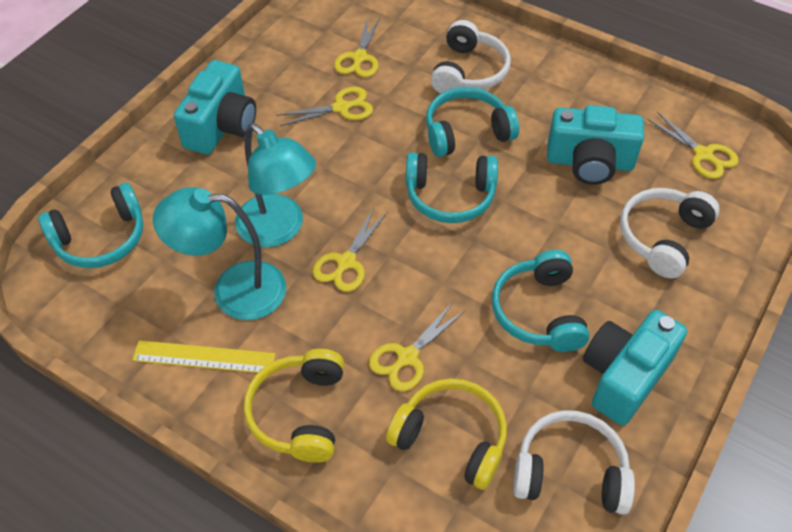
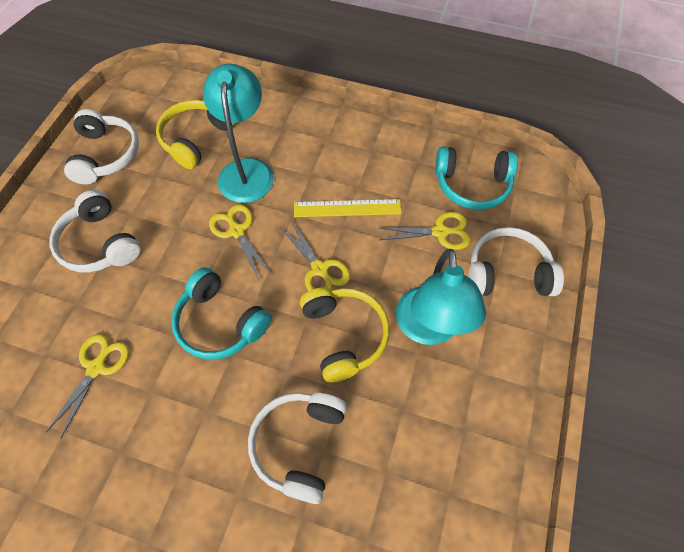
turquoise camera: [174,60,256,154] [547,105,644,185] [583,310,687,425] = 3 -> none = 0
turquoise headphones: [38,183,143,268] [406,152,498,223] [426,87,519,157] [492,250,590,352] = 4 -> [171,267,272,359] [435,146,518,210] = 2
white headphones: [431,20,511,94] [513,410,635,514] [620,188,720,278] = 3 -> [50,190,140,272] [64,109,139,184] [248,392,347,504] [468,227,564,296] = 4
yellow scissors: [277,87,373,126] [312,208,387,292] [334,17,380,77] [369,302,465,391] [647,112,739,179] = 5 -> [46,334,129,439] [209,204,272,280] [280,220,350,291] [379,212,471,250] = 4

